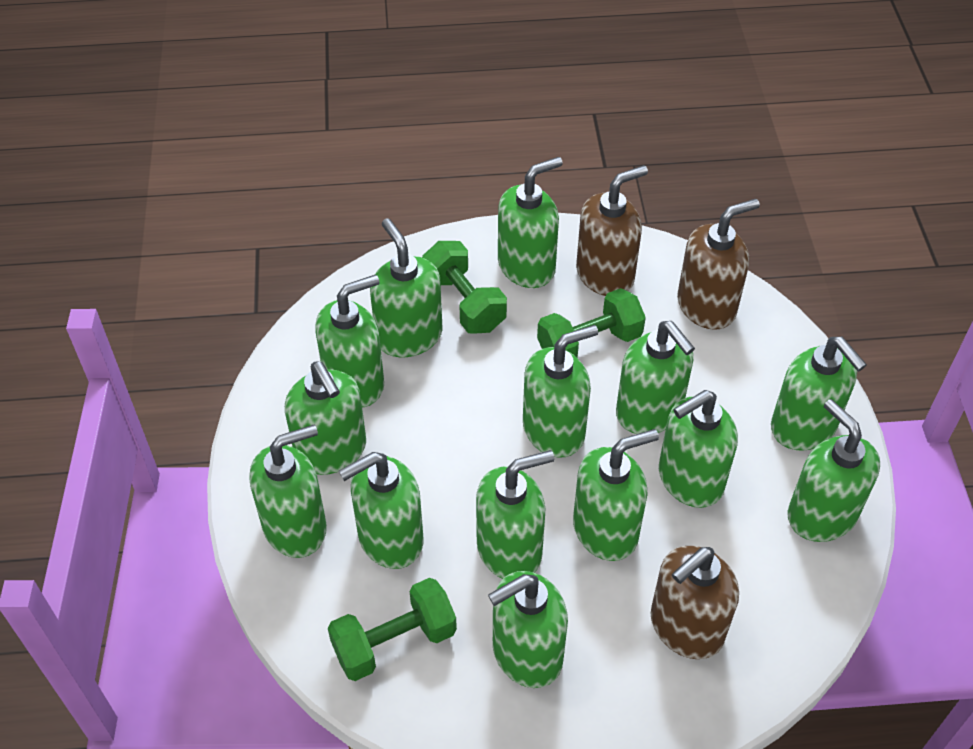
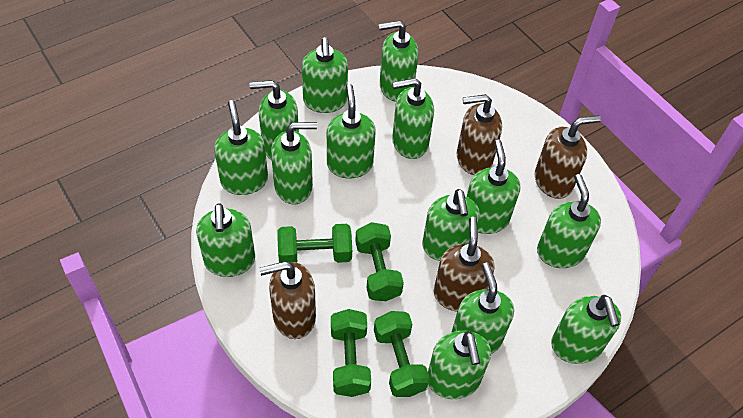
brown soap dispenser: [576,165,648,296] [651,546,739,659] [677,199,760,330] = 3 -> [259,261,316,339] [434,217,495,312] [457,94,502,175] [535,115,601,199] = 4
green dumbbell: [328,578,457,681] [422,241,507,334] [537,288,646,357] = 3 -> [277,224,352,263] [331,309,371,397] [355,222,404,301] [374,311,430,397] = 4

